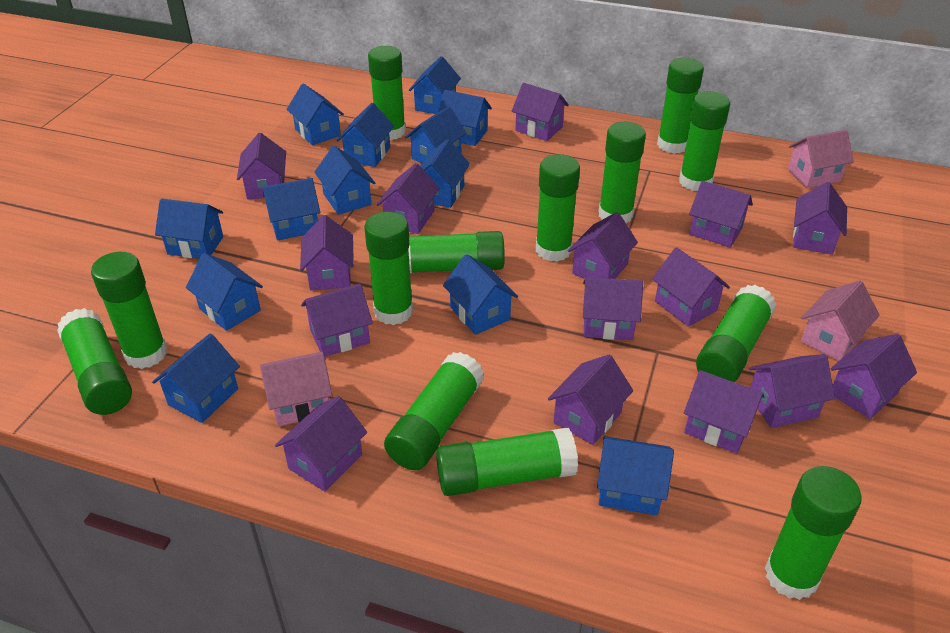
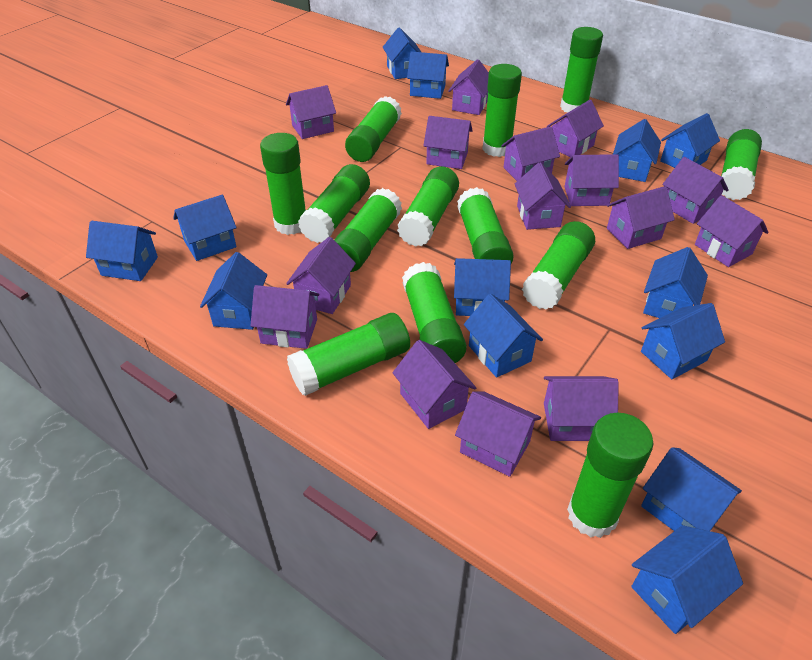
pink house: [260,351,332,426] [788,130,854,188] [801,280,880,361] = 3 -> none = 0

